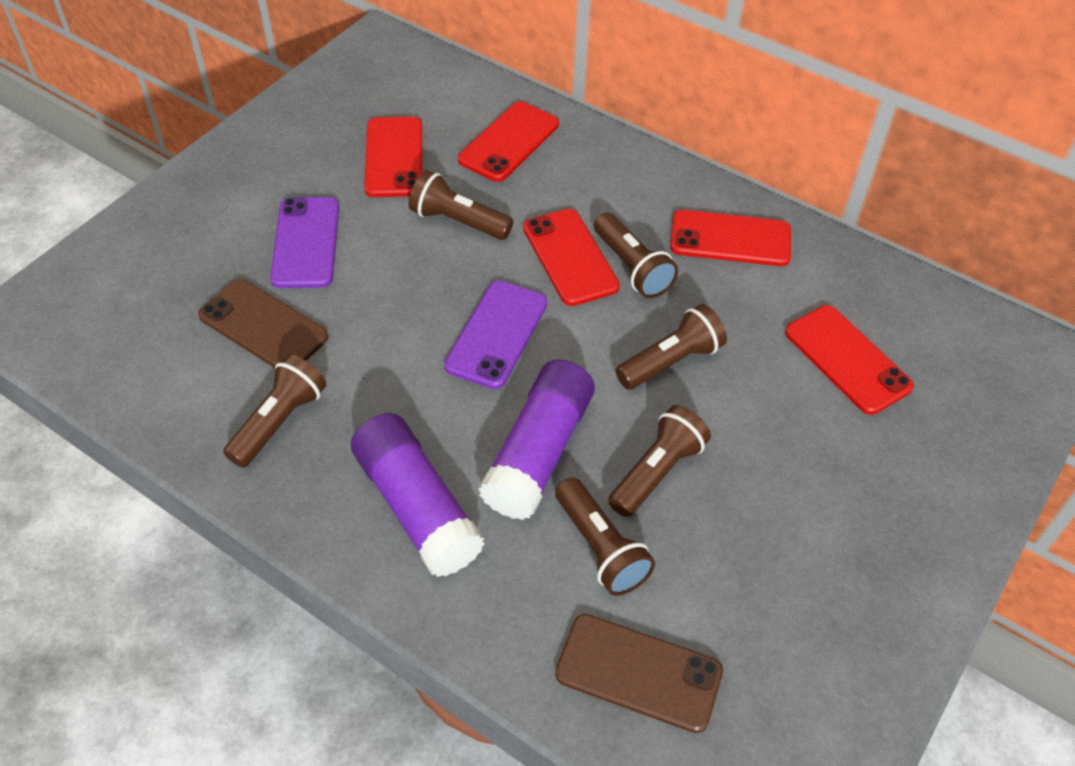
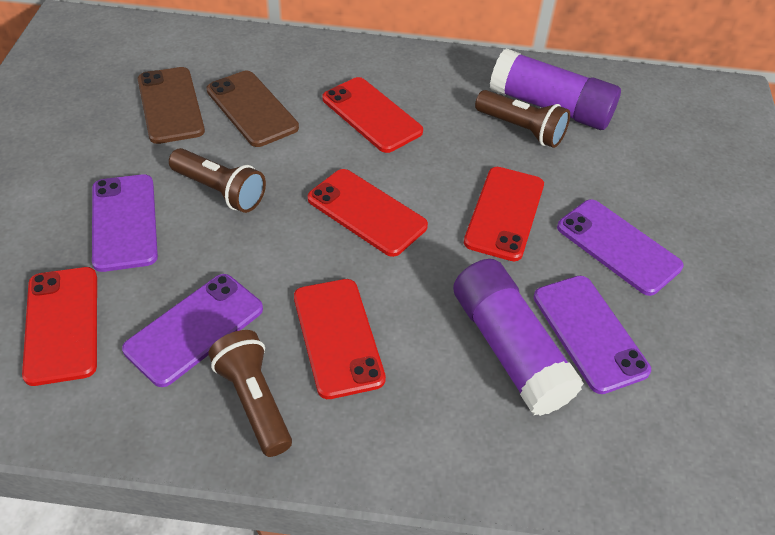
brown flashlight: [223,354,327,468] [409,170,514,240] [555,477,655,596] [594,212,678,298] [608,405,711,517] [616,304,727,390] = 6 -> [169,148,266,213] [208,330,292,457] [475,90,570,148] = 3
purple phone: [270,197,339,288] [444,281,547,389] = 2 -> [92,174,158,272] [122,274,263,387] [534,276,651,394] [557,199,683,296] = 4

